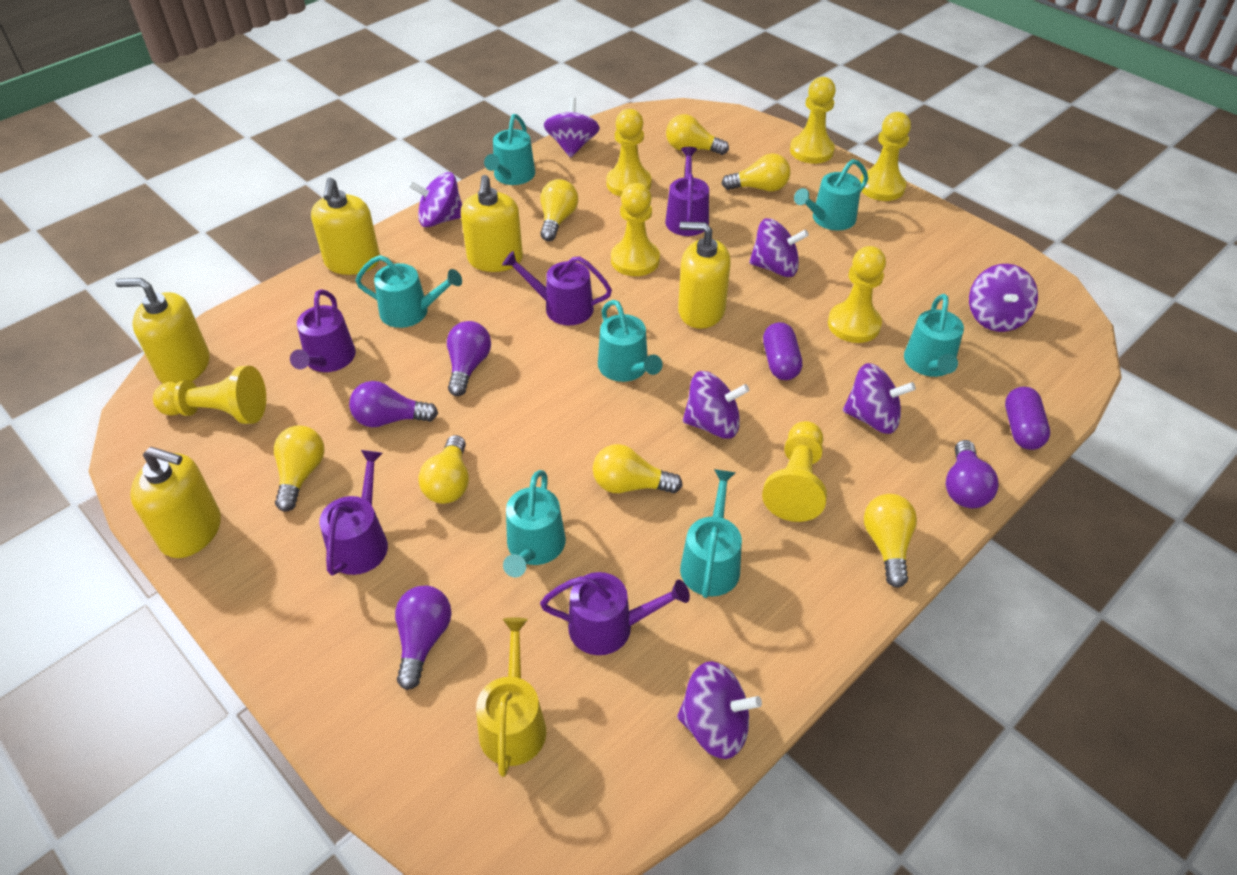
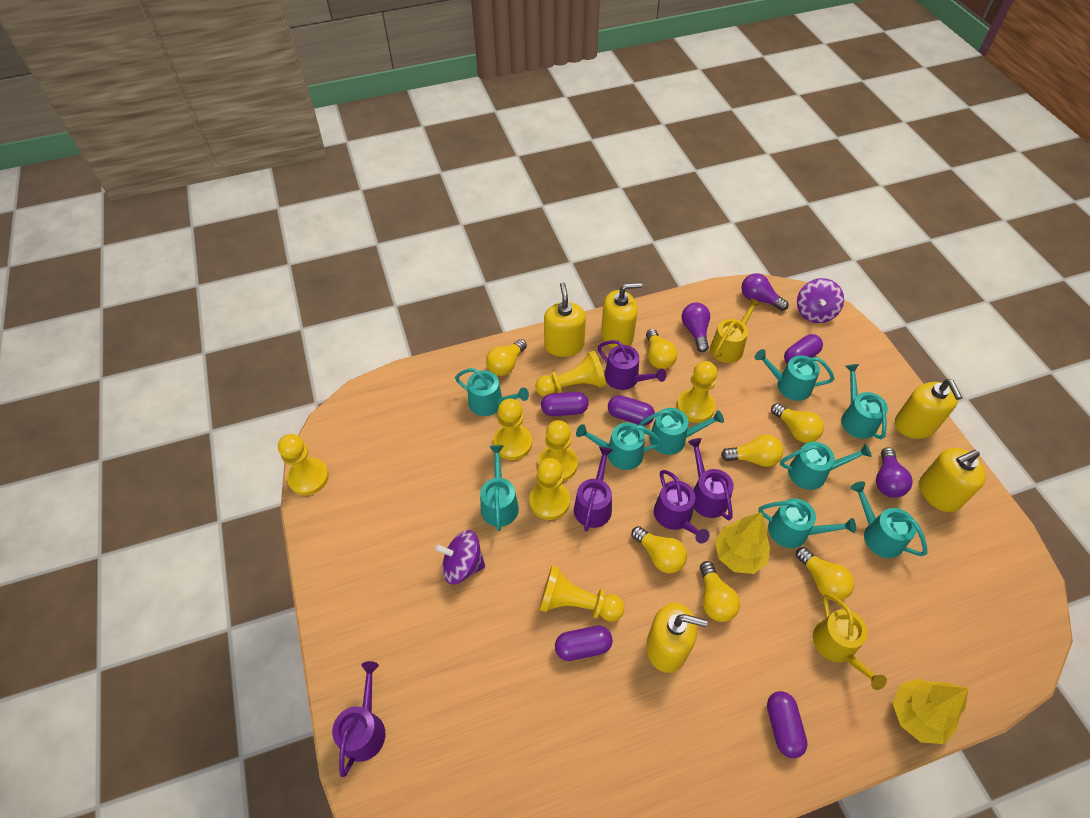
purple capsule: [763,322,802,380] [1005,387,1050,450] = 2 -> [541,392,589,416] [555,626,613,661] [608,395,655,426] [767,691,808,758] [784,334,823,364] = 5
purple light bulb: [349,381,438,427] [395,586,452,690] [447,321,491,396] [946,440,999,508] = 4 -> [681,302,710,352] [741,273,789,311] [876,447,913,498] = 3
purple spinning top: [408,172,462,227] [544,97,600,158] [677,661,762,759] [683,371,749,439] [749,218,809,277] [843,363,916,434] [969,264,1038,332] = 7 -> [435,530,485,585] [797,278,844,323] = 2
turquoise watering can: [355,255,462,328] [484,114,535,185] [503,470,566,577] [598,300,663,382] [680,469,742,598] [794,159,868,231] [904,294,964,377] = 7 -> [455,368,529,416] [480,445,519,531] [576,422,662,470] [638,408,724,455] [755,349,834,401] [759,498,856,548] [780,442,872,490] [841,364,888,439] [851,481,927,558] = 9
yellow tree: none = 0 -> [715,512,770,574] [893,678,968,744] = 2
yellow watering can: [476,617,546,777] = 1 -> [710,298,762,363] [813,594,887,690] = 2

